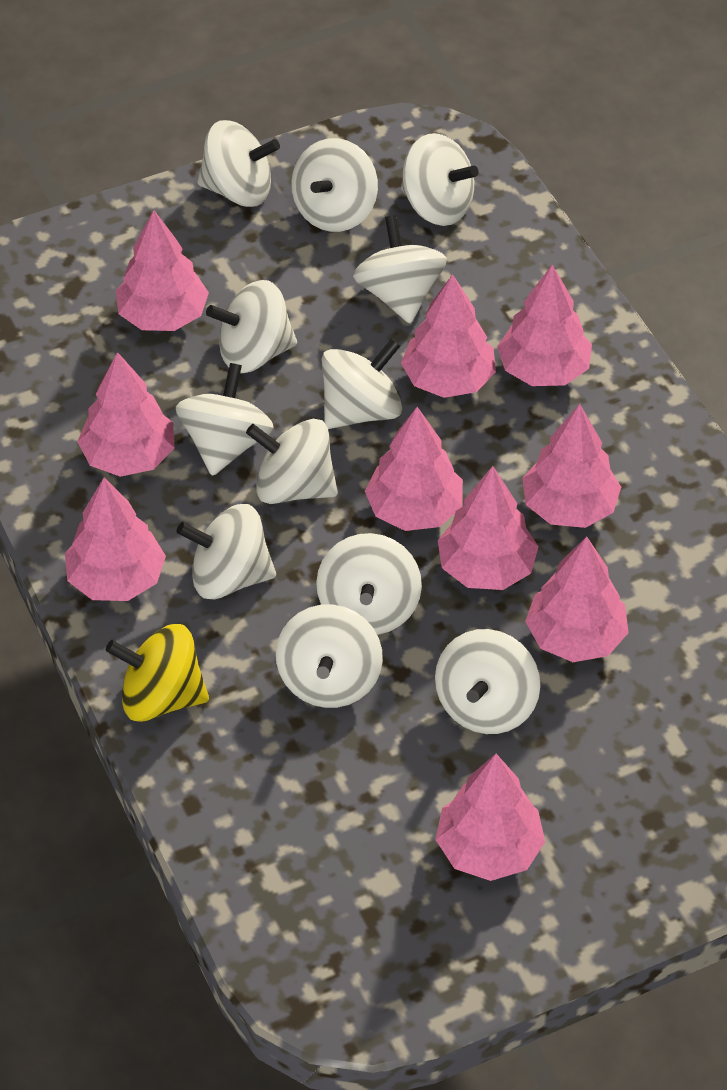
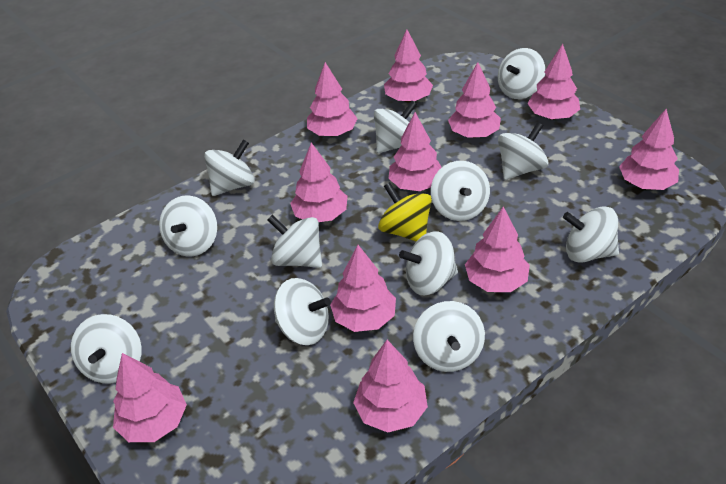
pink tree: [65,478,166,601] [77,352,175,477] [116,210,209,331] [365,407,463,531] [401,274,496,398] [435,754,545,881] [438,466,539,590] [497,264,592,386] [522,404,621,528] [525,537,629,662] = 10 -> [113,353,187,442] [290,143,348,222] [307,62,358,136] [330,245,396,332] [353,340,428,433] [384,29,433,102] [389,112,442,191] [448,62,501,138] [465,207,530,292] [527,44,580,120] [619,109,679,190] = 11

